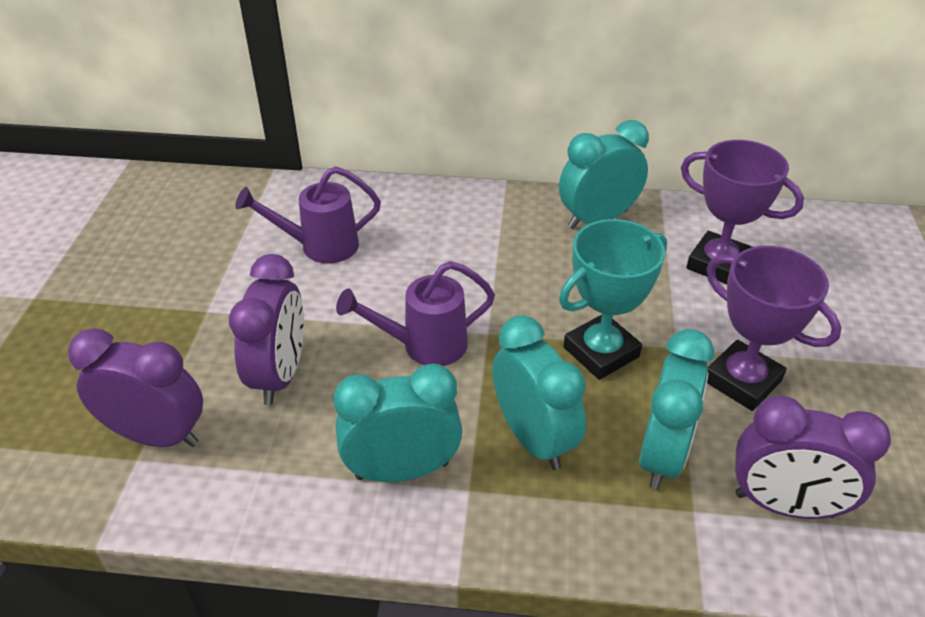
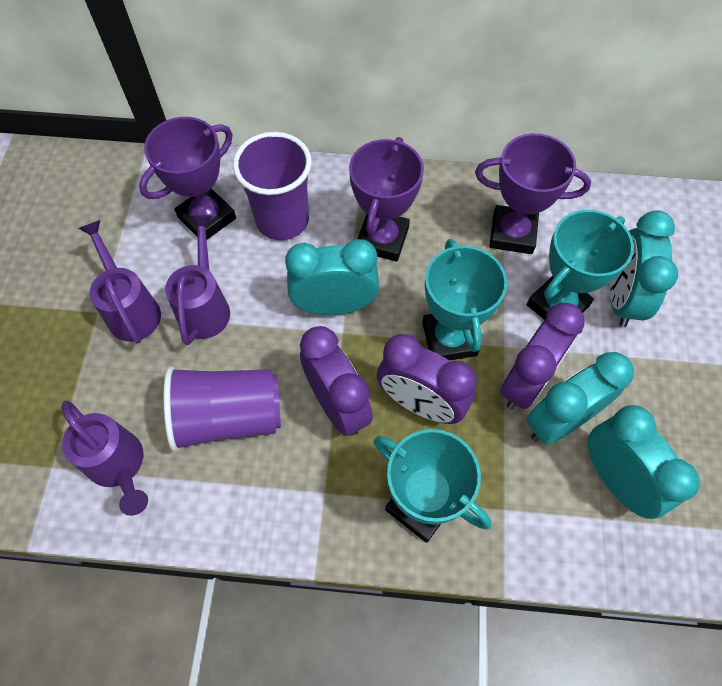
purple cup: none = 0 -> [163,366,281,452] [233,132,312,240] = 2
purple trophy: [681,140,804,284] [706,246,842,411] = 2 -> [139,117,236,240] [349,137,424,261] [475,133,591,254] = 3
purple watering can: [235,166,381,264] [336,261,495,366] = 2 -> [61,401,148,516] [78,220,161,344] [165,215,230,345] = 3
turquoise trophy: [559,219,667,380] = 1 -> [374,429,491,543] [422,239,507,361] [527,210,634,320] = 3

